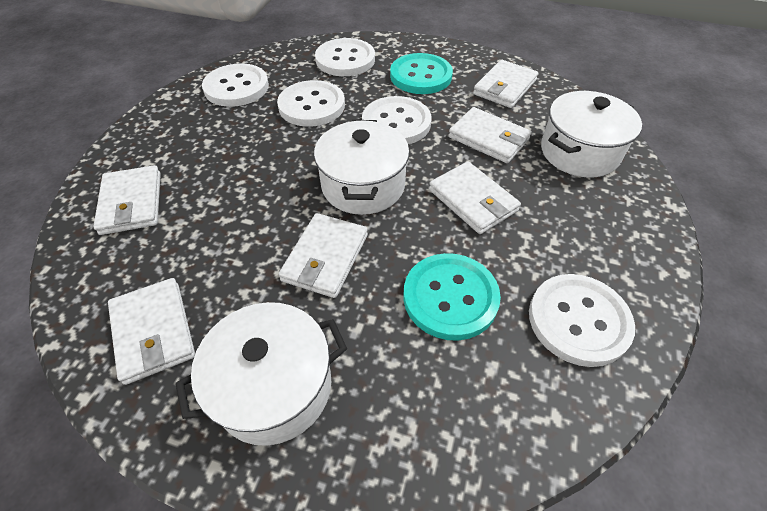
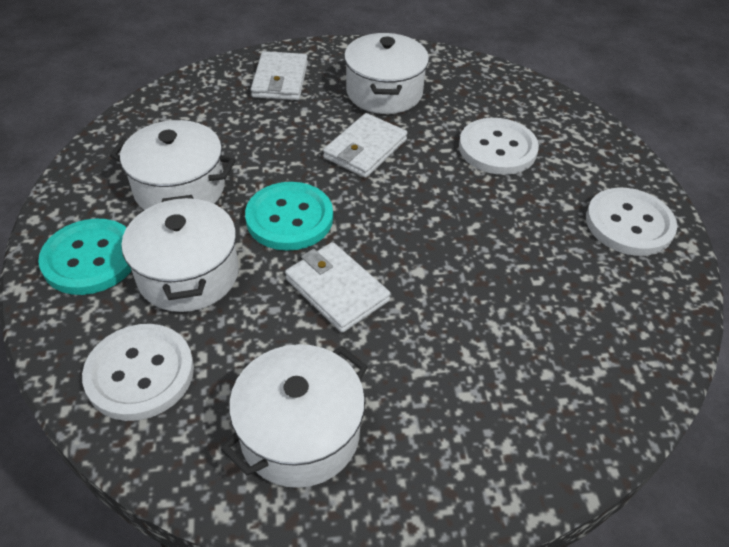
white button: [202,63,269,107] [277,80,345,127] [315,38,375,76] [362,96,431,144] [529,274,635,367] = 5 -> [82,324,194,421] [459,118,539,175] [586,188,677,256] = 3
white pot: [175,302,347,446] [314,120,410,215] [541,91,642,177] = 3 -> [110,120,236,210] [121,195,239,312] [221,344,368,488] [344,33,429,114] = 4
white wallet: [93,165,161,235] [108,278,195,385] [278,213,368,298] [429,161,521,234] [448,107,532,163] [473,60,539,108] = 6 -> [251,51,308,100] [285,242,390,333] [323,113,407,178] = 3

